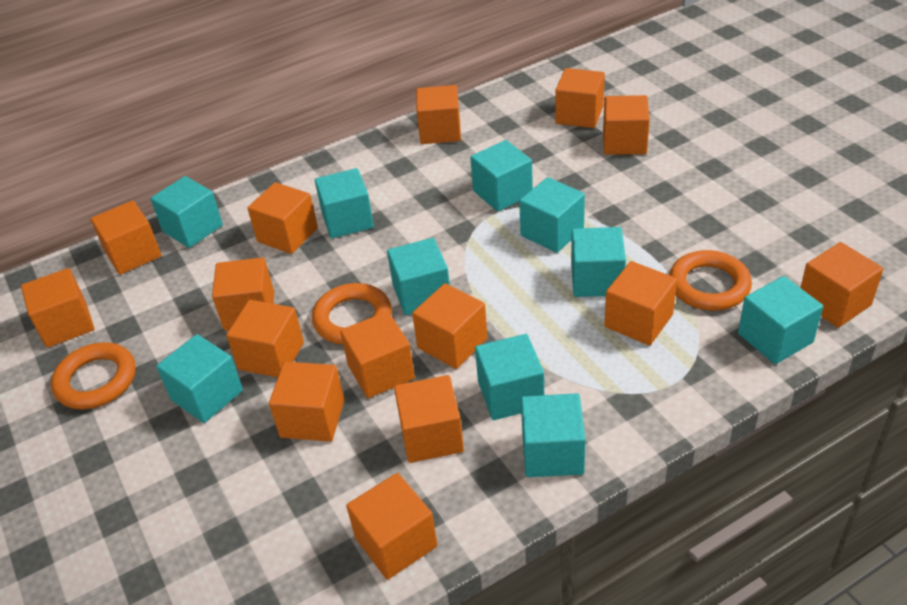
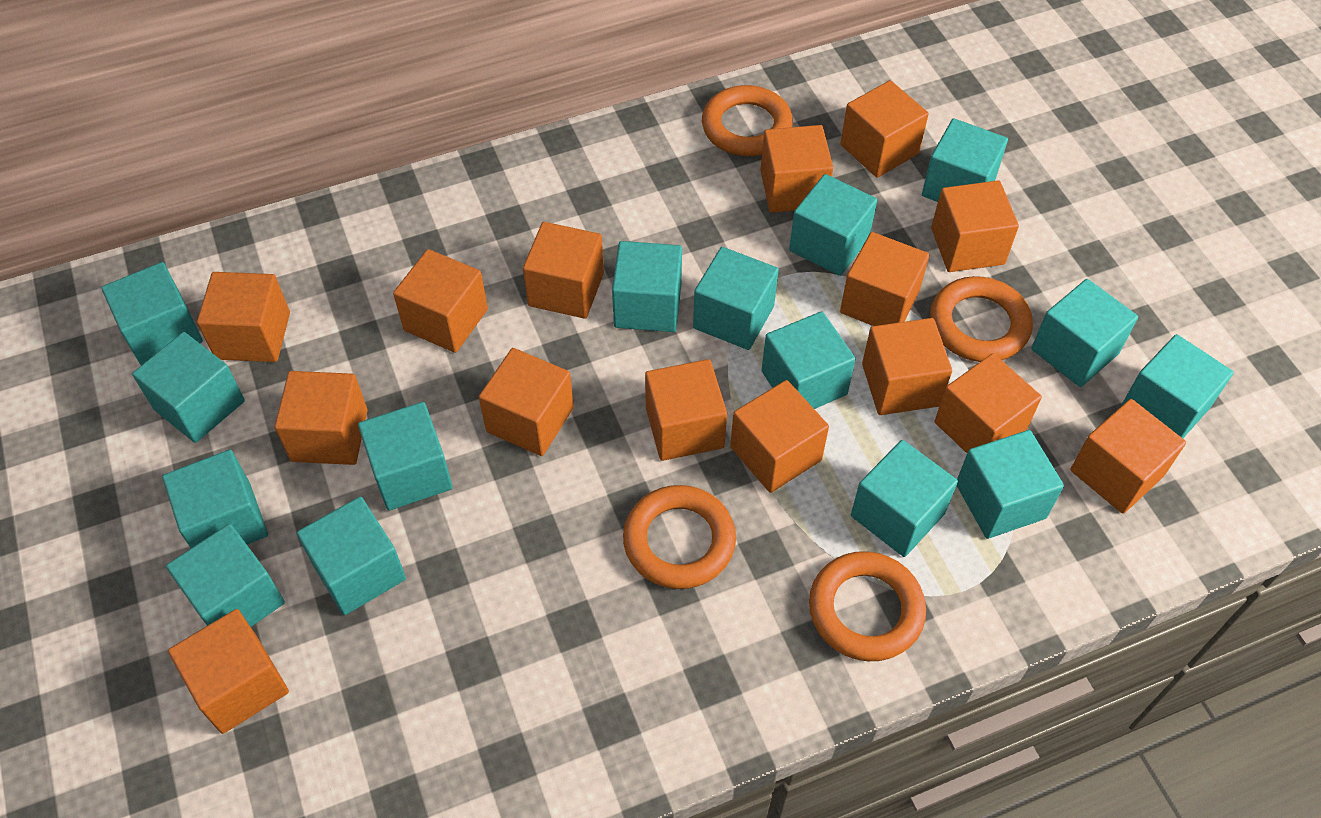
orange ring: [51,342,136,409] [312,283,392,345] [669,250,752,311] = 3 -> [623,485,736,589] [702,85,793,156] [809,551,926,661] [930,276,1033,362] = 4
turquoise cube: [150,176,223,248] [156,334,243,423] [315,168,374,238] [387,238,450,315] [470,140,533,212] [475,334,544,420] [519,177,585,253] [521,393,586,477] [571,227,626,297] [738,276,823,364] = 10 -> [101,262,203,365] [132,332,245,443] [162,450,268,548] [166,524,285,627] [297,497,406,615] [358,402,453,510] [612,241,682,332] [693,247,779,350] [762,311,856,409] [789,174,877,276] [851,440,958,557] [922,118,1008,202] [957,430,1064,539] [1031,279,1138,387] [1121,334,1234,438] = 15

